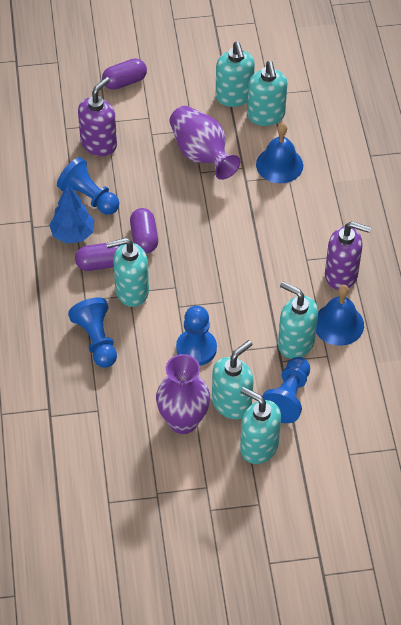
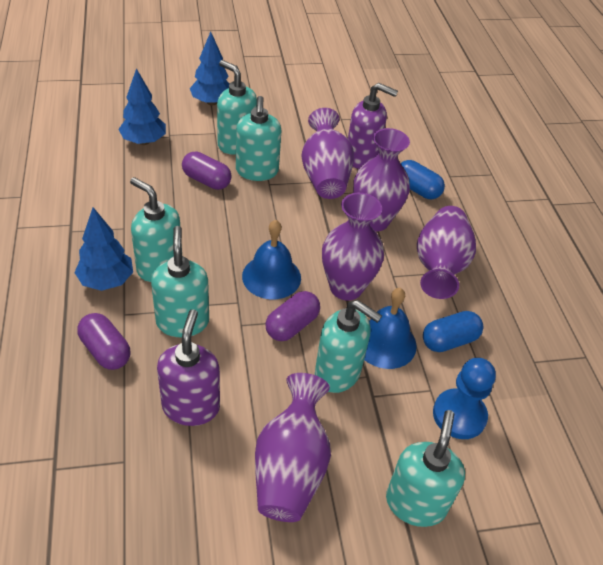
blue capsule: none = 0 -> [400,160,445,199] [423,311,483,352] = 2
blue pawn: [57,157,119,215] [68,297,117,368] [176,306,217,366] [262,357,310,423] = 4 -> [433,358,496,439] = 1
blue tree: [49,184,94,244] = 1 -> [74,207,133,291] [118,68,166,145] [190,32,230,105] = 3
purple vase: [156,354,210,434] [170,106,240,180] = 2 -> [255,373,331,522] [301,108,354,199] [322,193,384,300] [353,128,410,232] [417,206,476,299] = 5

